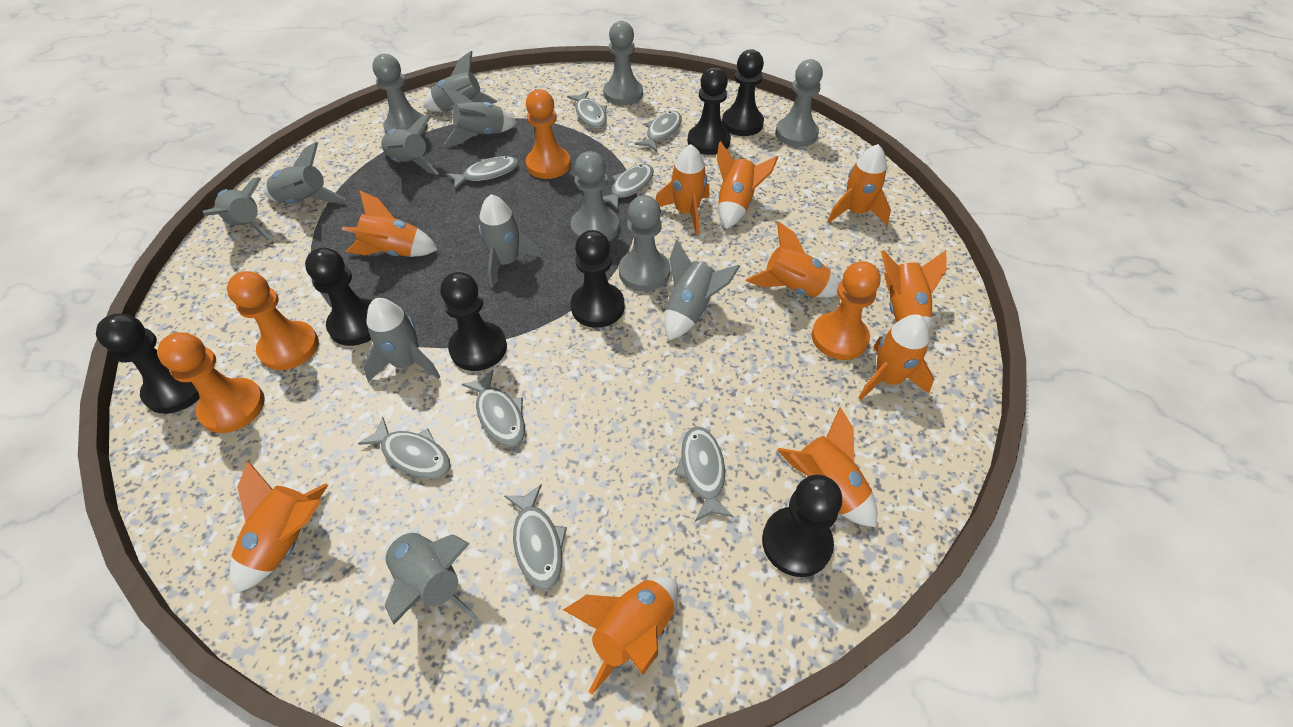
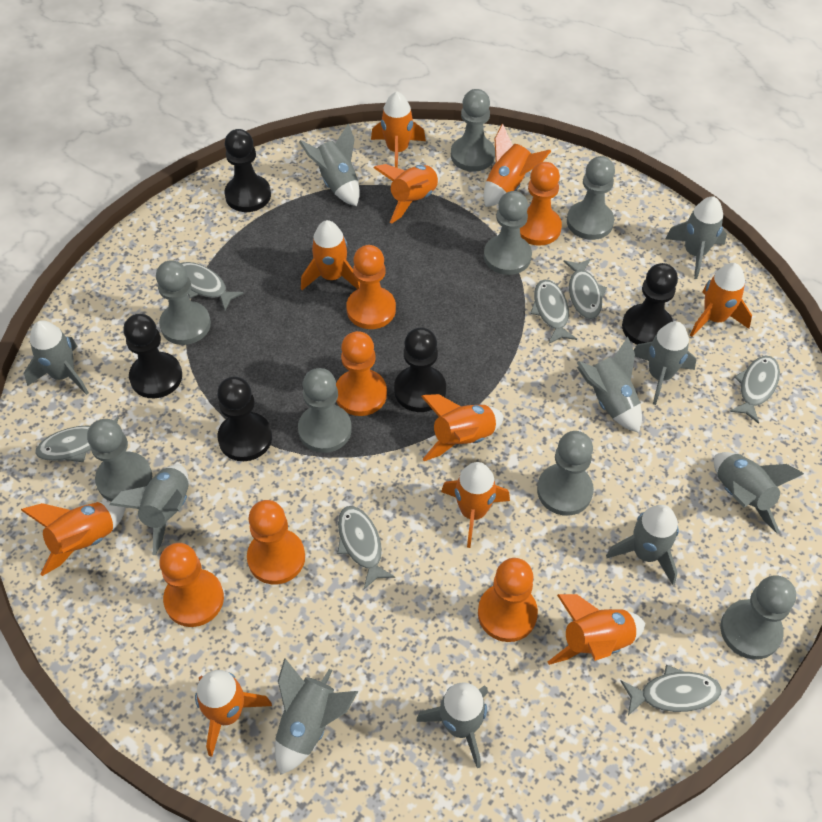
black pawn: [96,313,200,414] [305,248,372,346] [440,272,507,371] [571,230,624,328] [688,67,731,155] [722,49,764,136] [762,475,842,577] = 7 -> [123,314,182,398] [217,377,272,461] [224,129,271,212] [394,328,446,412] [622,263,678,345] = 5
grey fish: [358,417,451,479] [446,156,519,190] [462,370,525,447] [504,484,567,590] [567,91,607,128] [603,164,654,210] [635,111,682,152] [674,426,734,522] = 8 -> [35,417,118,462] [181,262,244,310] [337,506,395,589] [530,280,577,344] [563,259,607,319] [621,665,722,716] [729,356,780,424] = 7
grey pawn: [372,54,428,136] [570,151,619,241] [603,21,643,105] [619,195,670,291] [775,59,823,147] = 5 -> [87,419,152,502] [156,260,211,345] [298,368,352,453] [451,89,495,172] [484,191,532,275] [537,431,594,516] [567,156,615,240] [720,575,796,660] = 8
grey rocket: [203,177,273,241] [263,142,346,204] [363,298,441,382] [381,114,439,175] [385,532,478,625] [423,51,497,112] [442,87,517,145] [478,194,543,287] [664,240,740,340] = 9 -> [24,320,89,395] [109,465,189,555] [275,658,358,775] [299,124,360,206] [416,683,488,768] [577,337,642,433] [606,505,679,585] [634,321,697,405] [665,196,727,279] [714,452,804,533] = 10
orange pawn: [157,332,265,433] [227,271,319,370] [526,89,571,179] [812,261,880,360] = 4 -> [159,543,224,627] [247,500,305,584] [336,331,387,416] [346,245,396,329] [478,558,538,642] [520,162,562,246] = 6

